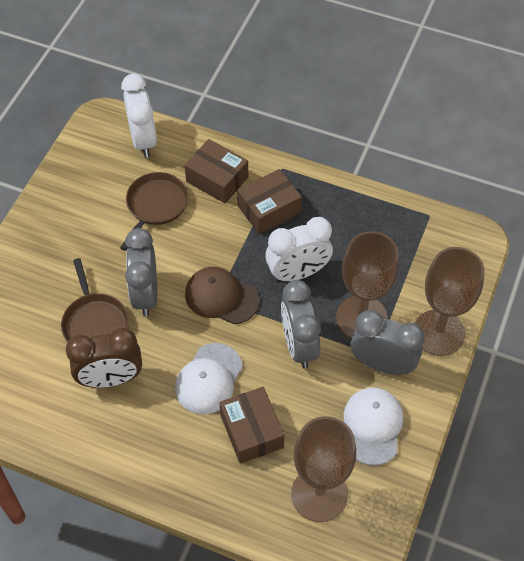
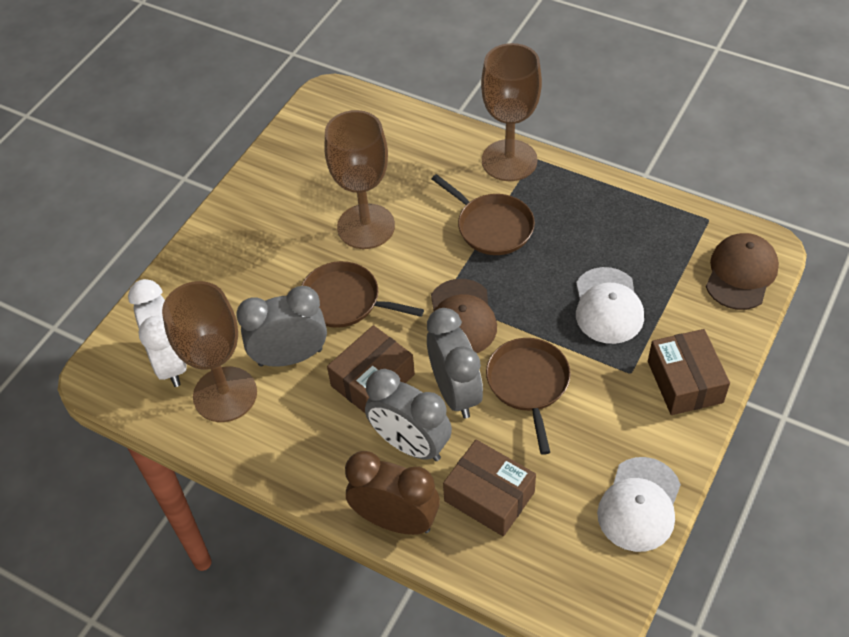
brown cap: [185,267,259,324] = 1 -> [431,279,497,353] [706,233,779,310] = 2
brown pan: [61,258,129,342] [120,172,189,251] = 2 -> [301,261,424,328] [432,174,535,255] [486,338,571,455] = 3
white clock: [121,74,157,157] [265,217,333,282] = 2 -> [128,279,187,387] = 1

